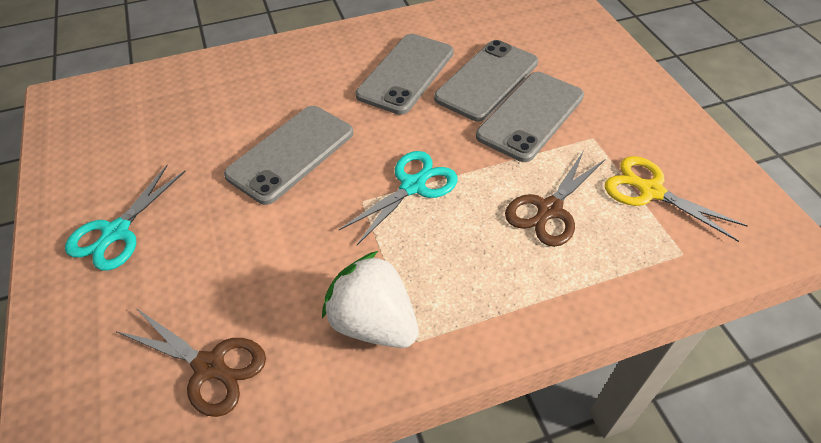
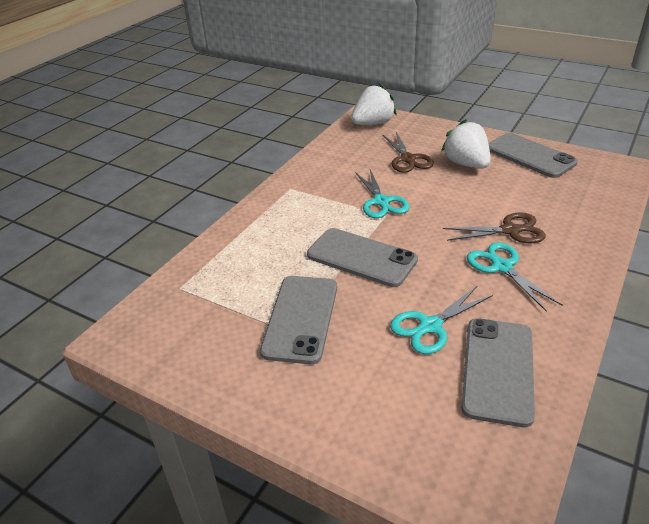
turquoise scissors: [65,165,186,271] [339,151,458,245] = 2 -> [355,170,410,218] [390,286,493,354] [467,242,563,312] = 3
white strawberry: [322,251,419,348] = 1 -> [351,83,396,125] [441,119,491,169] = 2
yellow scissors: [605,156,748,242] = 1 -> none = 0

